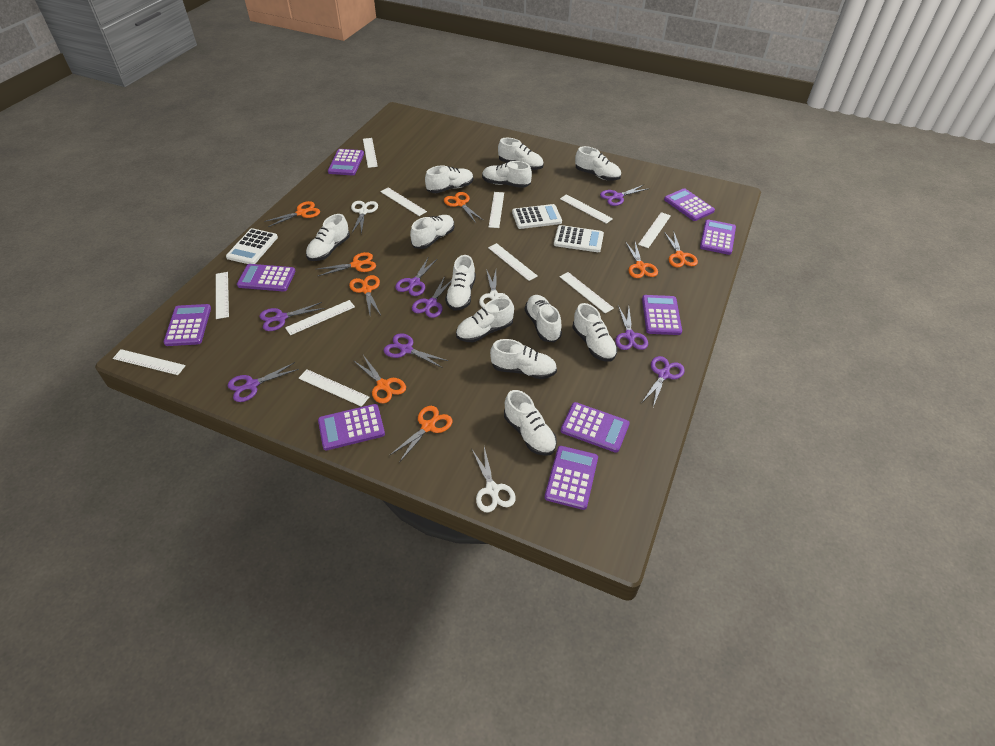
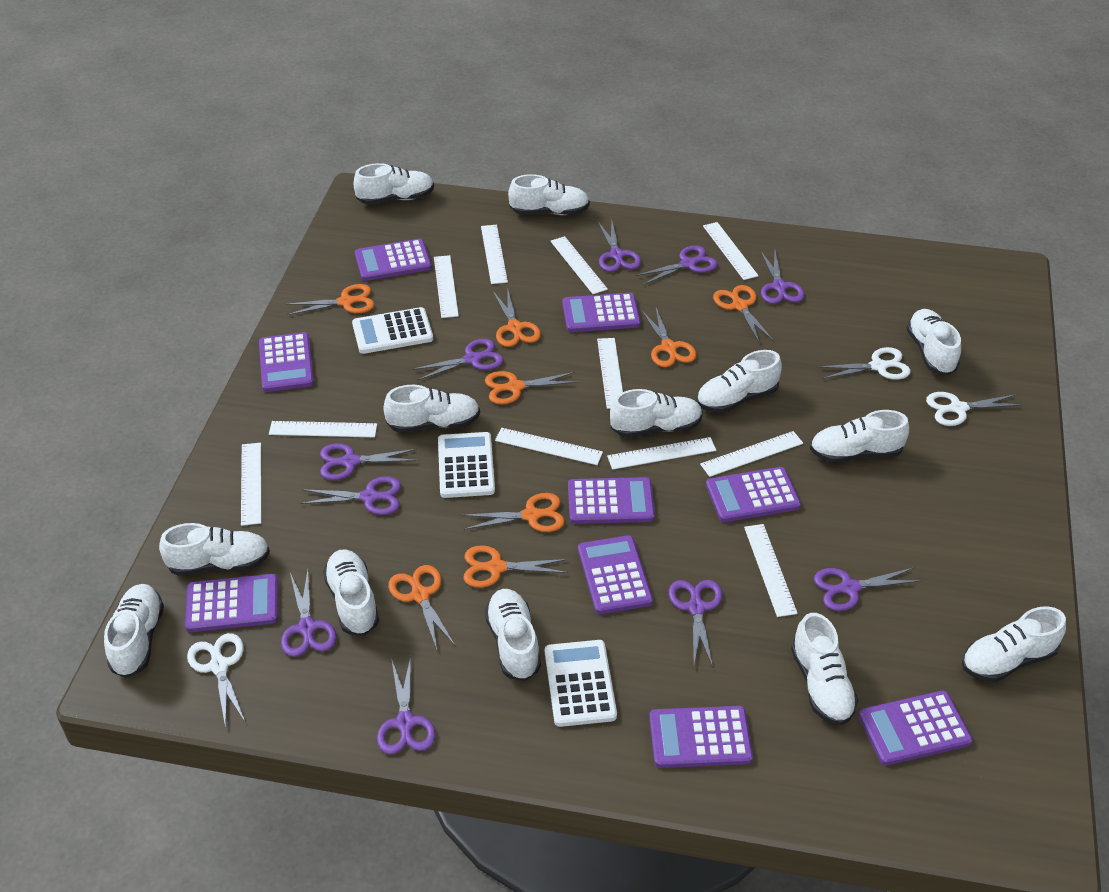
purple scissors: [228,362,299,402] [259,302,325,331] [384,333,449,368] [395,258,437,296] [412,276,451,318] [600,185,650,206] [615,306,648,350] [642,356,685,407] = 8 -> [281,570,337,657] [300,476,401,515] [320,443,418,480] [377,656,436,754] [411,339,503,381] [598,221,641,272] [635,245,718,285] [669,580,722,667] [760,250,805,304] [814,568,922,611] = 10
white shoe: [306,214,350,261] [410,215,454,249] [425,165,473,193] [445,255,476,311] [456,297,514,342] [482,161,532,188] [490,339,557,379] [498,138,544,170] [504,390,557,456] [525,295,562,342] [572,303,617,362] [575,146,621,181] = 12 -> [104,584,164,678] [159,523,270,576] [323,549,379,636] [354,163,434,205] [383,385,480,433] [485,589,541,681] [508,174,590,215] [610,389,703,438] [696,350,782,413] [791,613,859,725] [810,410,909,463] [907,309,961,375] [962,606,1066,682] = 13

